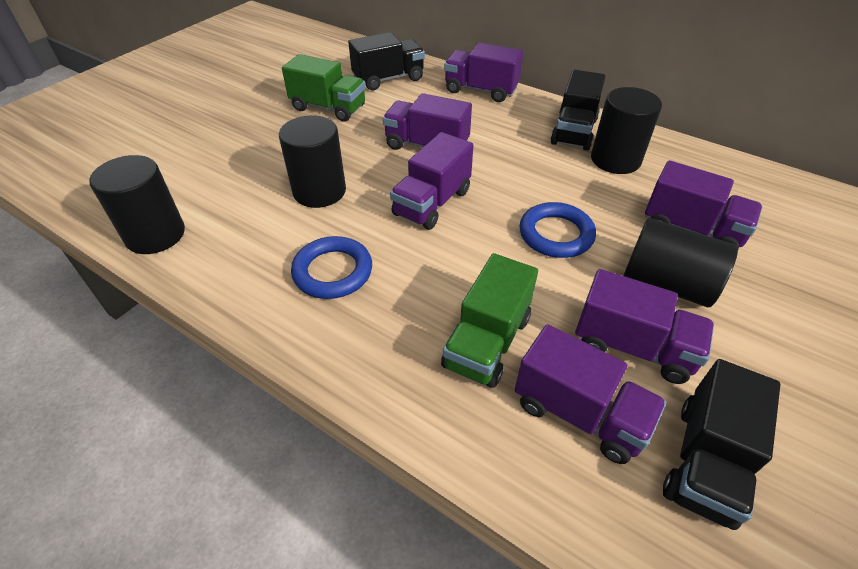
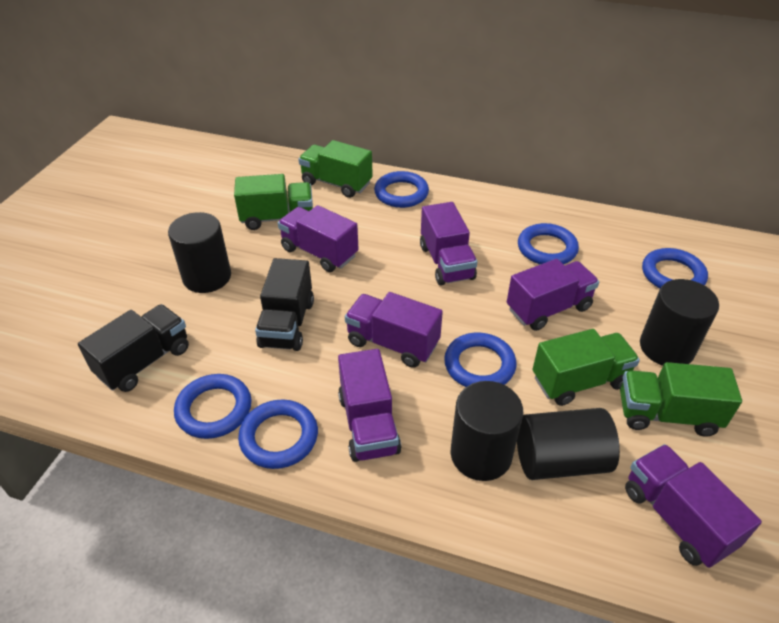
black truck: [348,32,425,90] [551,70,606,151] [663,359,780,530] = 3 -> [78,304,189,392] [255,258,314,351] = 2
blue ring: [291,236,372,299] [520,202,596,258] = 2 -> [174,374,251,439] [238,400,318,469] [374,171,429,208] [444,333,517,387] [518,223,579,264] [642,248,708,288] = 6
green truck: [282,54,366,122] [441,253,538,388] = 2 -> [234,174,313,230] [298,140,373,198] [533,329,640,406] [620,362,742,437] = 4

